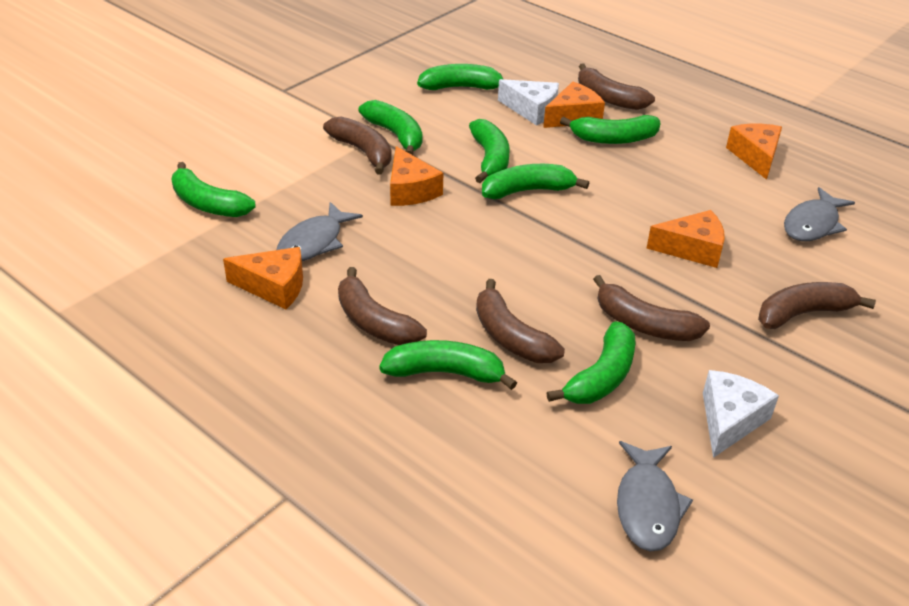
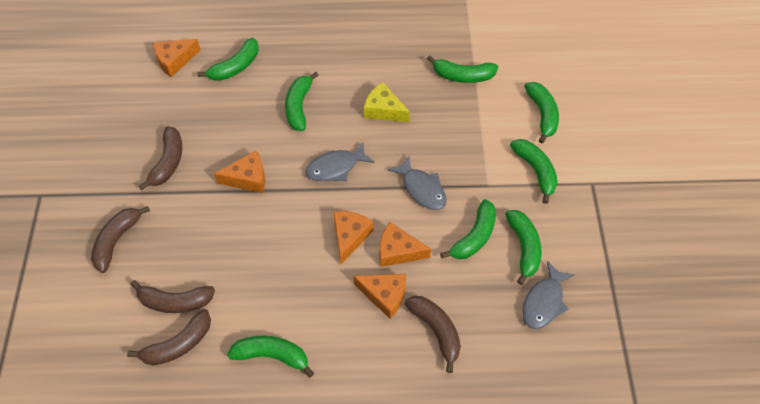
brown banana: [323,116,392,175] [338,267,427,345] [476,279,565,363] [578,64,655,110] [593,275,710,341] [758,282,876,329] = 6 -> [91,206,150,273] [127,309,211,365] [130,280,215,313] [139,126,182,190] [405,296,461,373] = 5
white cheese: [498,79,559,126] [703,370,779,458] = 2 -> none = 0
yellow cheese: none = 0 -> [364,82,410,122] = 1

